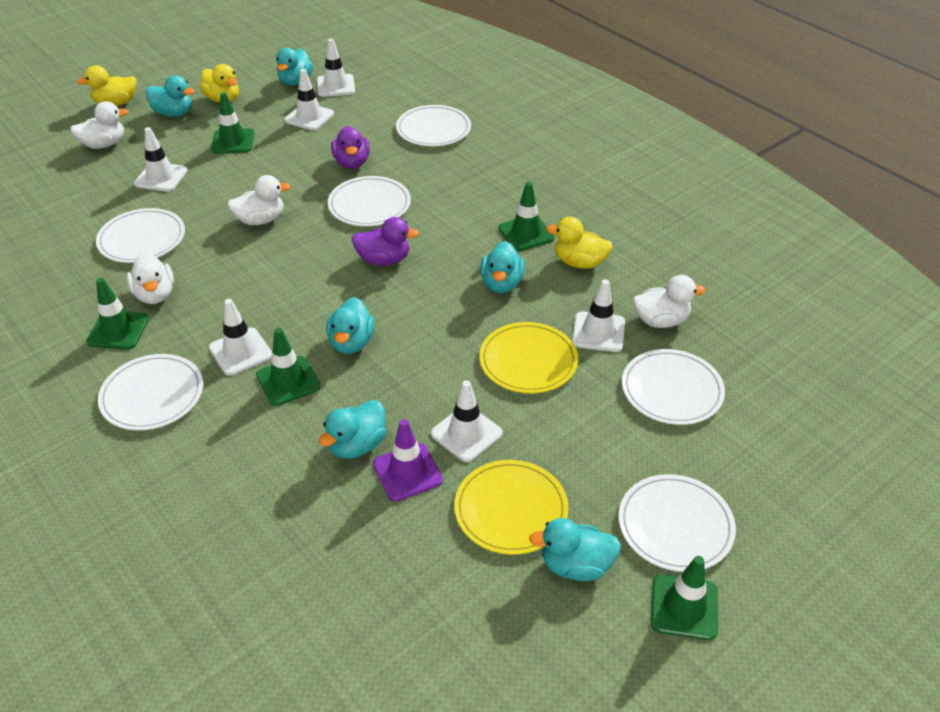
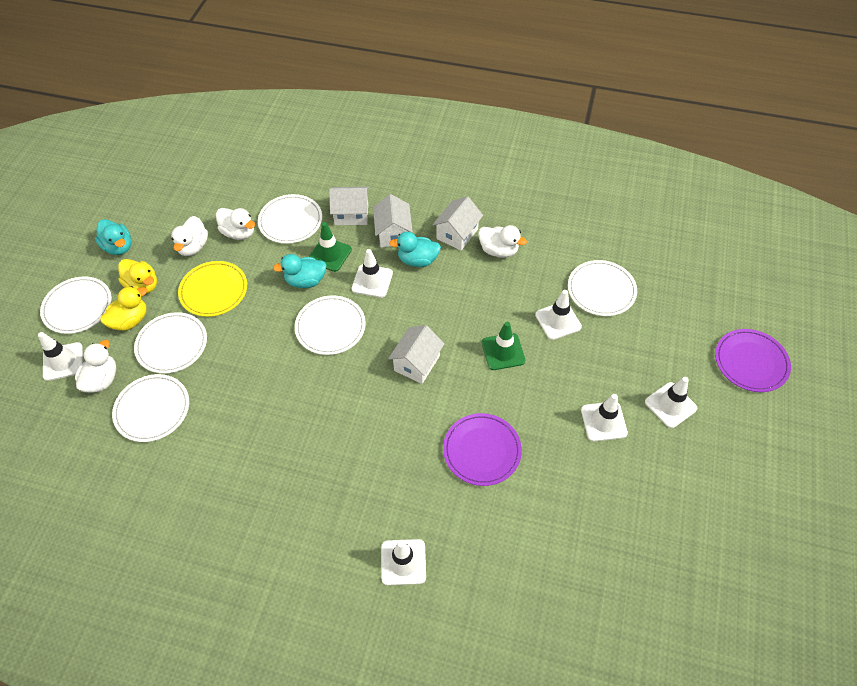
green traffic cone: [86,278,149,350] [211,92,255,154] [256,328,320,406] [499,182,554,251] [651,556,718,640] = 5 -> [309,222,352,272] [482,322,525,370] = 2
purple duck: [331,126,370,169] [352,217,419,266] = 2 -> none = 0
purple plate: none = 0 -> [443,413,522,486] [715,329,791,392] = 2
purple traffic cone: [373,419,443,501] = 1 -> none = 0
turquoise duck: [145,75,195,117] [276,48,313,86] [319,400,386,459] [326,297,375,354] [480,241,525,293] [529,518,621,581] = 6 -> [95,219,131,255] [273,254,327,288] [389,232,441,267] = 3
white house: none = 0 -> [329,187,369,225] [373,194,413,247] [388,325,445,384] [432,196,483,251] = 4
yellow duck: [77,65,136,106] [199,64,239,103] [546,217,613,269] = 3 -> [100,286,147,331] [118,259,157,293] = 2
yellow plate: [454,460,569,555] [479,322,578,393] = 2 -> [178,261,247,317] = 1

